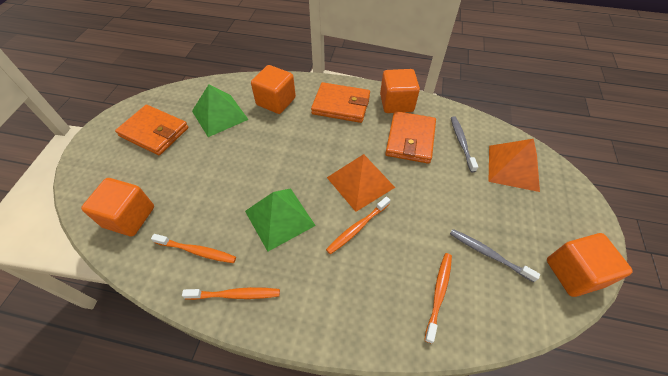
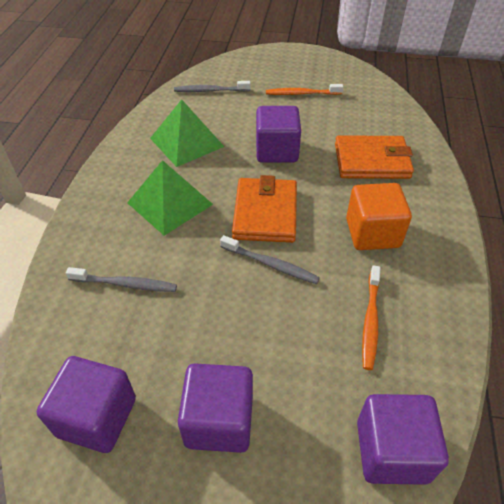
grey toothbrush: [450,229,540,282] [451,116,478,172] = 2 -> [66,267,177,292] [174,81,251,92] [220,235,320,284] = 3
orange cube: [81,178,154,236] [251,65,296,114] [380,69,420,113] [547,233,633,297] = 4 -> [346,183,412,250] = 1
orange pyramid: [327,154,395,212] [489,139,540,192] = 2 -> none = 0
orange toothbrush: [151,234,236,263] [182,287,280,300] [326,196,390,254] [424,253,452,344] = 4 -> [266,84,343,95] [362,265,380,370] = 2
orange wallet: [115,105,189,155] [311,82,370,123] [385,111,436,164] = 3 -> [232,175,297,243] [335,135,414,179] = 2
purple cube: none = 0 -> [37,356,136,453] [178,363,253,453] [256,106,301,163] [357,394,449,485] = 4

